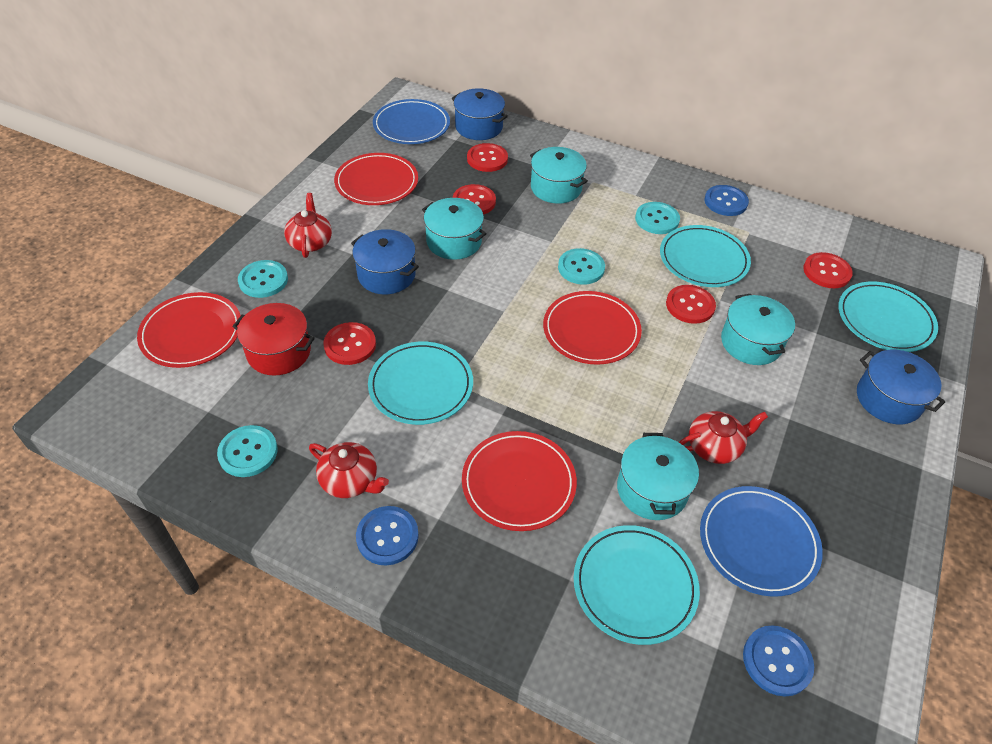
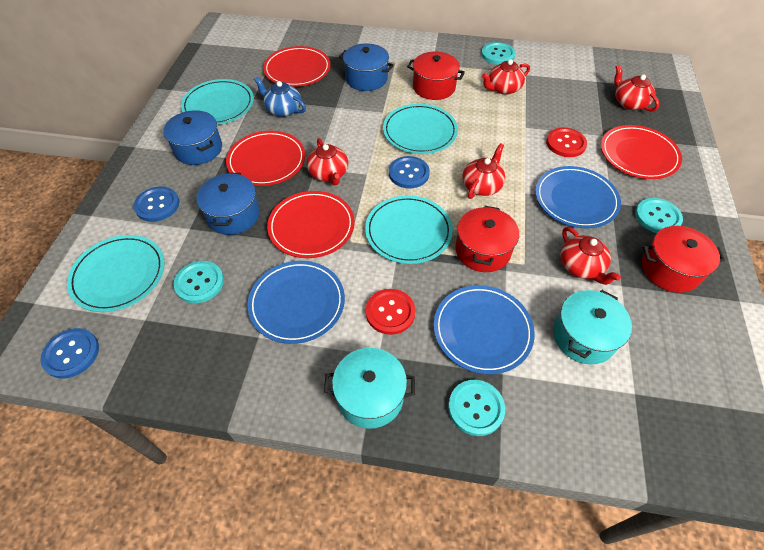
blue plate: [373,99,450,144] [700,486,823,597] = 2 -> [247,261,345,344] [434,285,535,374] [535,166,621,229] = 3
blue teapot: none = 0 -> [254,77,306,117] = 1
red button: [323,322,376,365] [453,184,496,215] [467,143,508,172] [666,285,716,324] [803,252,853,288] = 5 -> [366,289,416,335] [546,128,587,157] = 2
red pot: [232,303,315,376] = 1 -> [407,51,465,100] [455,206,519,272] [642,226,725,293] = 3
red teapot: [284,193,332,258] [309,442,389,498] [679,411,768,464] = 3 -> [307,138,348,185] [462,144,505,199] [482,59,530,95] [561,227,621,285] [614,65,659,112] = 5
turquoise pot: [422,198,487,260] [530,147,588,204] [617,433,699,520] [721,294,795,365] = 4 -> [324,348,415,429] [553,290,632,364] = 2

